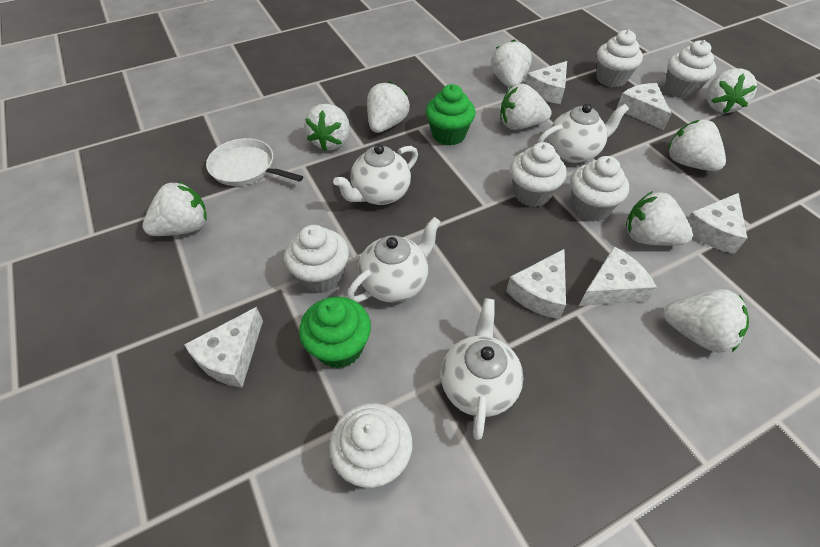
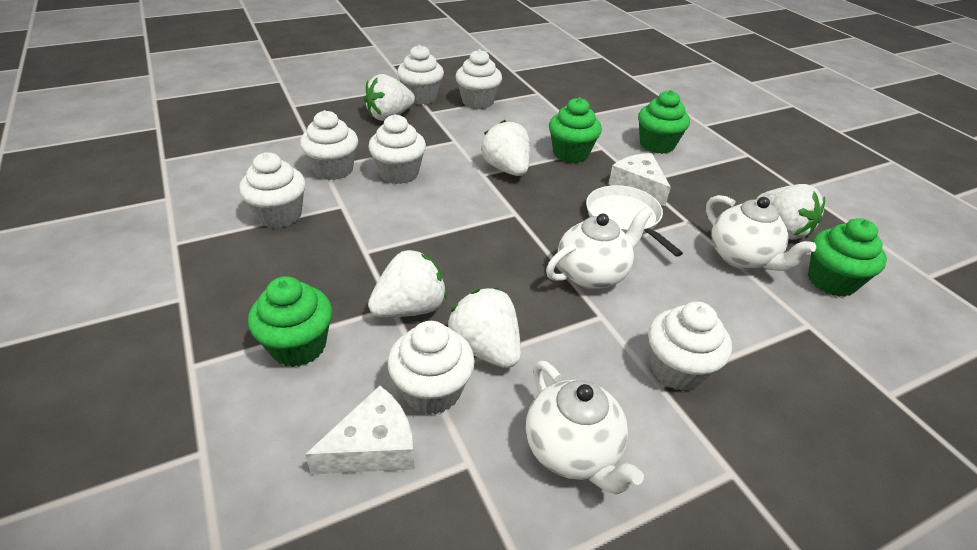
green cupcake: [299,297,371,369] [426,84,476,146] = 2 -> [248,276,332,367] [549,97,602,163] [638,90,690,154] [808,218,887,297] = 4
white cheese: [184,307,263,387] [506,249,566,319] [525,61,567,104] [579,246,657,306] [616,83,672,130] [687,193,747,254] = 6 -> [305,386,415,474] [609,153,671,206] = 2
white cupcake: [285,225,349,293] [329,403,412,488] [510,142,567,207] [570,156,629,221] [596,30,643,87] [665,40,716,98] = 6 -> [239,152,306,228] [300,110,358,180] [369,114,426,184] [388,321,475,415] [397,45,444,105] [456,49,502,109] [648,302,732,391] = 7
white strawberry: [142,181,207,236] [304,104,350,151] [367,81,410,133] [491,40,532,88] [500,84,552,130] [626,191,693,246] [663,289,749,353] [668,120,726,171] [707,68,757,113] = 9 -> [364,74,415,121] [368,249,447,317] [447,288,521,368] [481,120,530,176] [756,184,825,240] = 5
white teapot: [333,144,418,205] [347,217,441,303] [441,298,523,440] [537,103,629,163] = 4 -> [526,361,644,495] [546,207,652,289] [706,195,816,271] = 3

